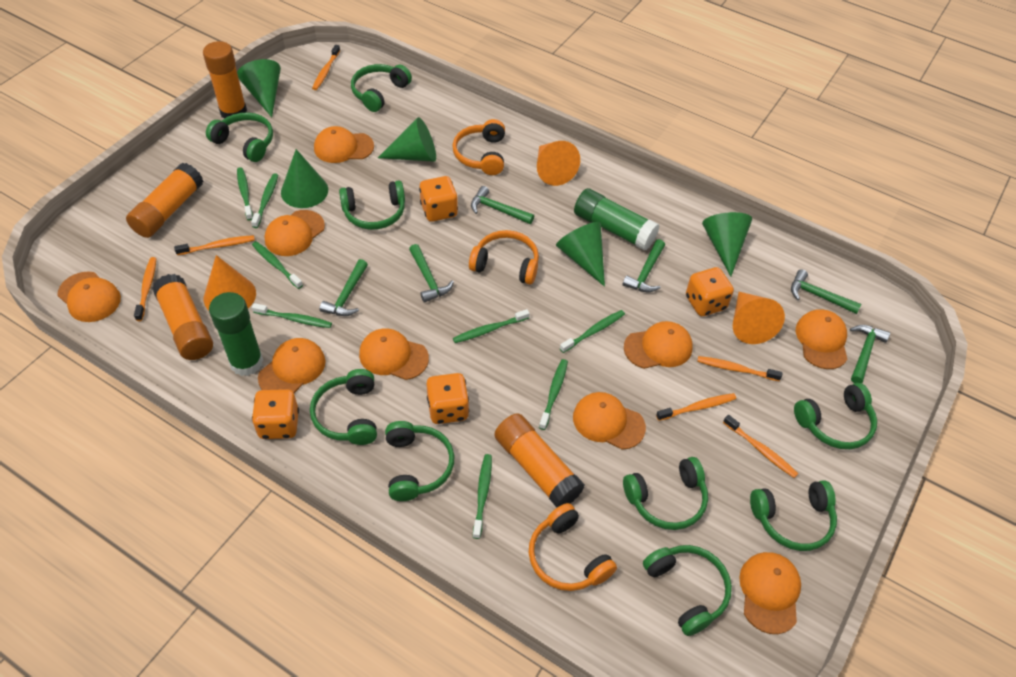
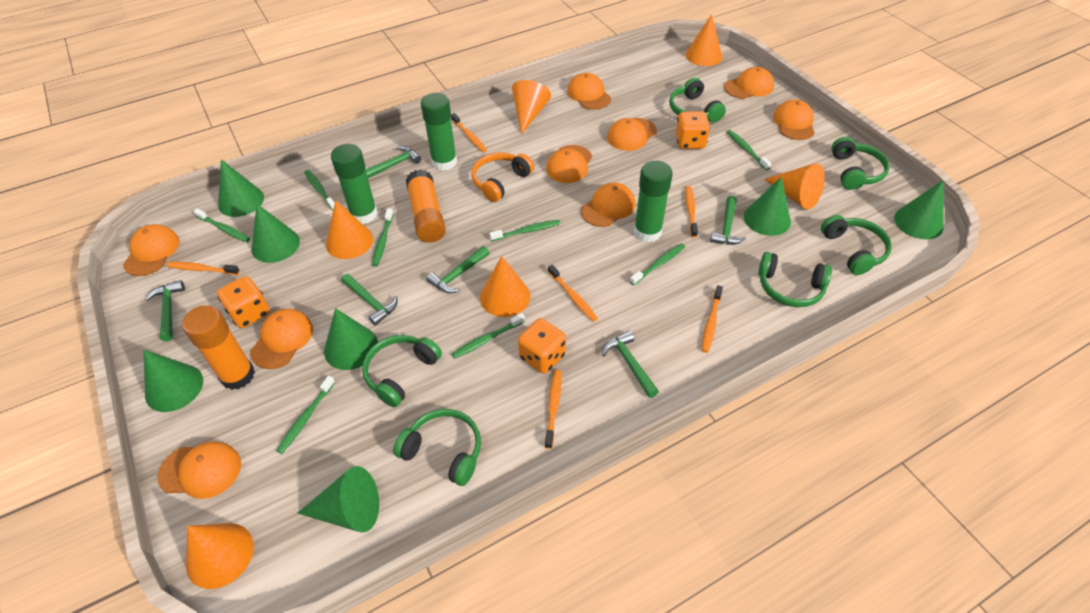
green cone: [237,59,281,117] [281,149,328,208] [378,117,436,162] [556,222,605,287] [702,212,752,277] = 5 -> [143,350,203,412] [218,159,264,217] [251,204,300,263] [298,466,379,533] [324,308,378,370] [744,177,791,236] [894,180,943,239] = 7
green glue stick: [209,292,263,376] [574,188,660,250] = 2 -> [331,144,378,224] [421,93,457,171] [634,161,673,242] = 3
green headphones: [206,112,273,162] [310,369,377,445] [339,181,405,230] [351,64,412,112] [385,421,455,501] [623,457,708,530] [643,545,732,636] [750,480,837,551] [794,383,877,449] = 9 -> [362,335,442,407] [393,409,481,486] [669,78,726,123] [758,252,832,307] [821,215,892,275] [832,137,890,190] = 6
orange cone: [204,255,256,310] [537,141,580,186] [733,292,785,344] = 3 -> [186,523,254,589] [326,200,373,259] [480,256,530,317] [512,80,551,134] [686,14,722,66] [764,163,825,210] = 6
orange dice: [252,389,299,439] [419,176,458,222] [427,373,469,424] [686,267,734,316] = 4 -> [217,276,270,328] [518,318,566,374] [675,111,710,149] = 3
orange glue stick: [126,163,204,238] [152,274,213,360] [203,41,247,119] [494,413,585,507] = 4 -> [182,305,255,390] [406,169,446,243] = 2
orange headphones: [452,119,505,175] [469,230,539,284] [529,503,617,591] = 3 -> [471,153,534,202] = 1

